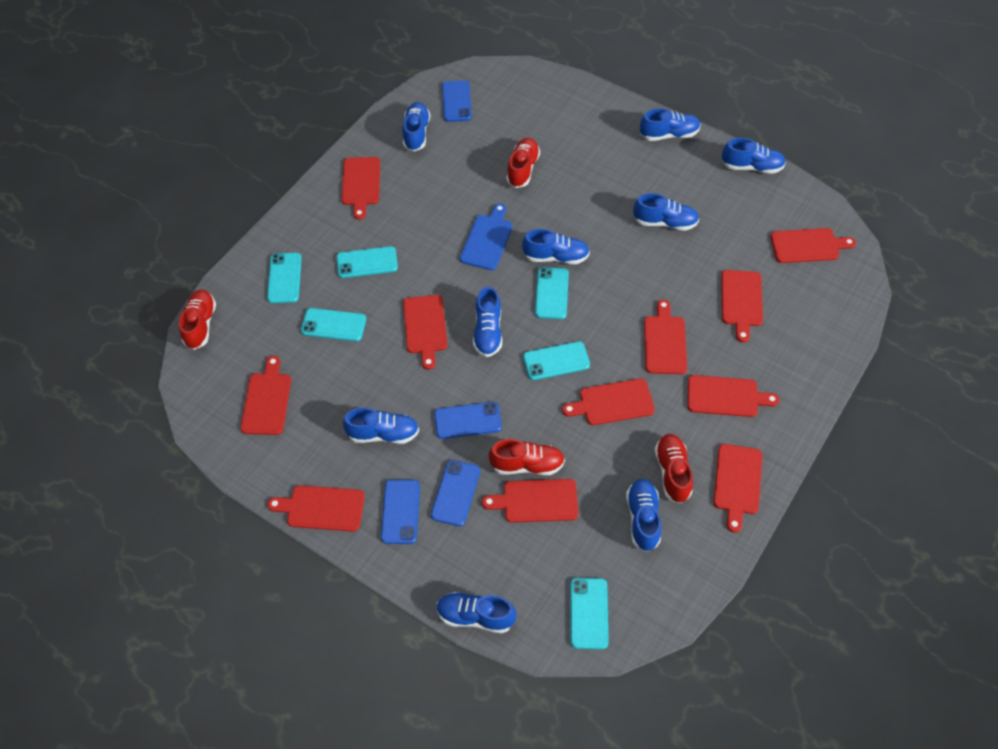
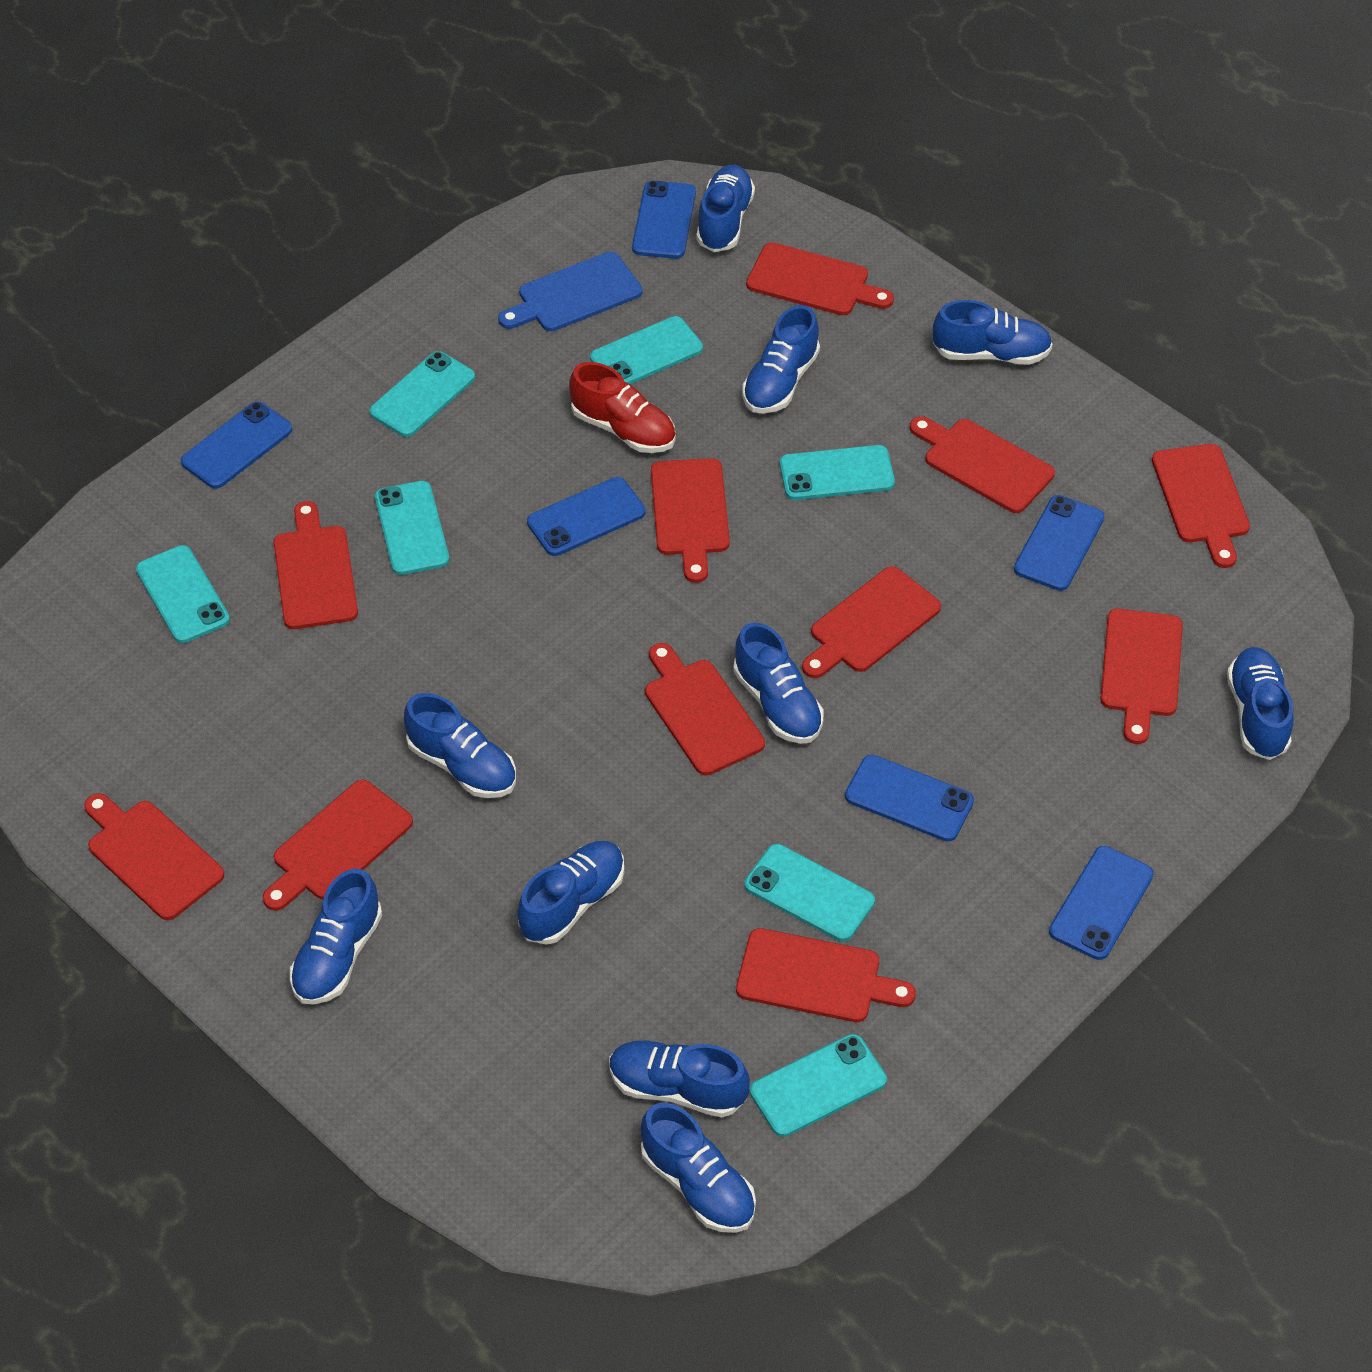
blue phone: [381,480,420,544] [431,460,480,526] [434,402,502,439] [442,80,472,122] = 4 -> [181,402,292,489] [527,477,646,556] [632,181,696,259] [845,755,974,842] [1014,495,1104,591] [1049,846,1154,960] = 6
blue shoe: [343,408,419,444] [403,102,430,152] [436,592,516,633] [473,287,502,357] [522,229,590,264] [626,479,661,552] [633,193,699,231] [640,108,701,141] [722,138,786,174] = 9 -> [290,868,382,1005] [404,693,516,798] [517,841,624,945] [610,1041,750,1117] [641,1103,756,1233] [696,165,755,252] [733,622,824,744] [742,305,820,414] [933,300,1053,365] [1227,647,1294,760] = 10
red shoe: [179,289,216,350] [489,439,565,475] [506,138,540,188] [655,434,693,503] = 4 -> [569,362,676,453] = 1
turquoise phone: [267,253,302,303] [301,308,366,341] [337,246,398,278] [523,341,590,380] [535,267,569,319] [570,578,609,649] = 6 -> [136,545,230,643] [369,351,475,437] [375,481,449,575] [590,316,703,384] [745,844,875,941] [750,1034,887,1137] [780,445,895,500] = 7

